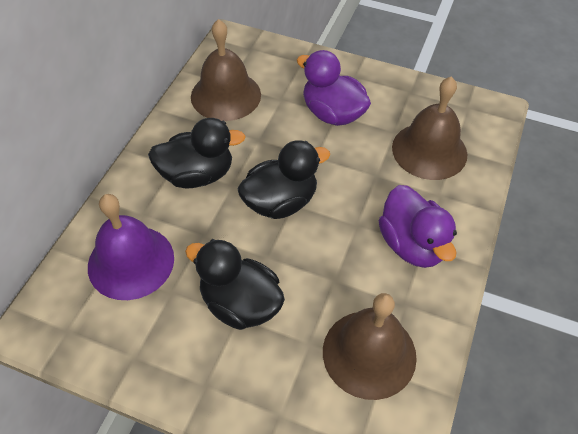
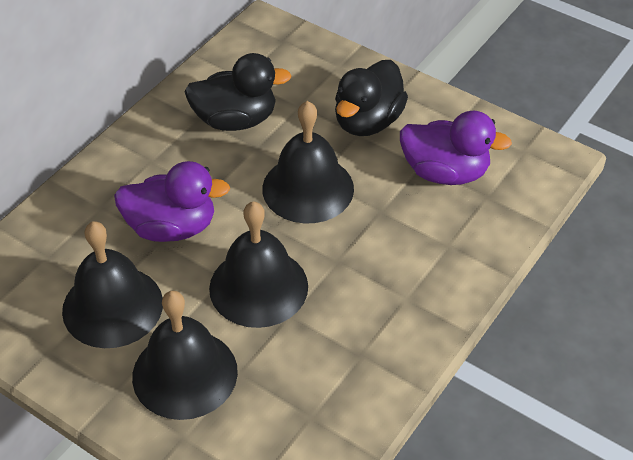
black bell: none = 0 -> [62,221,163,348] [132,290,238,420] [209,201,308,328] [262,101,354,223] = 4
black duck: [148,118,246,188] [185,239,285,330] [237,140,330,219] = 3 -> [184,53,292,131] [335,60,408,136] = 2
brown bell: [191,19,261,121] [323,293,417,400] [392,76,468,180] = 3 -> none = 0
purple bell: [88,194,174,300] = 1 -> none = 0

